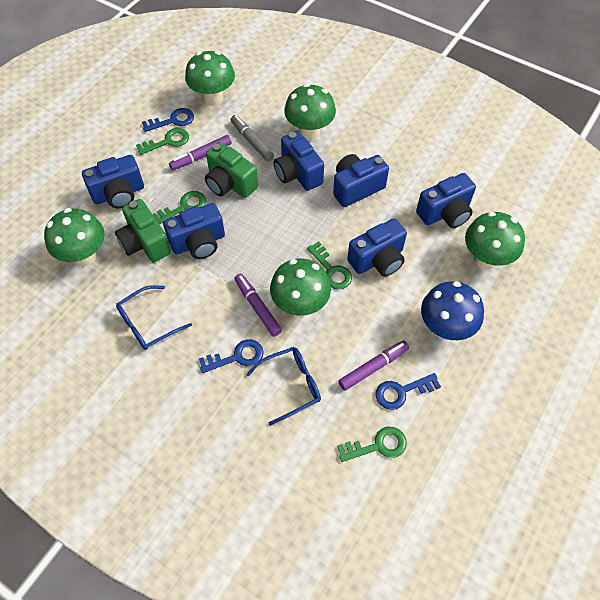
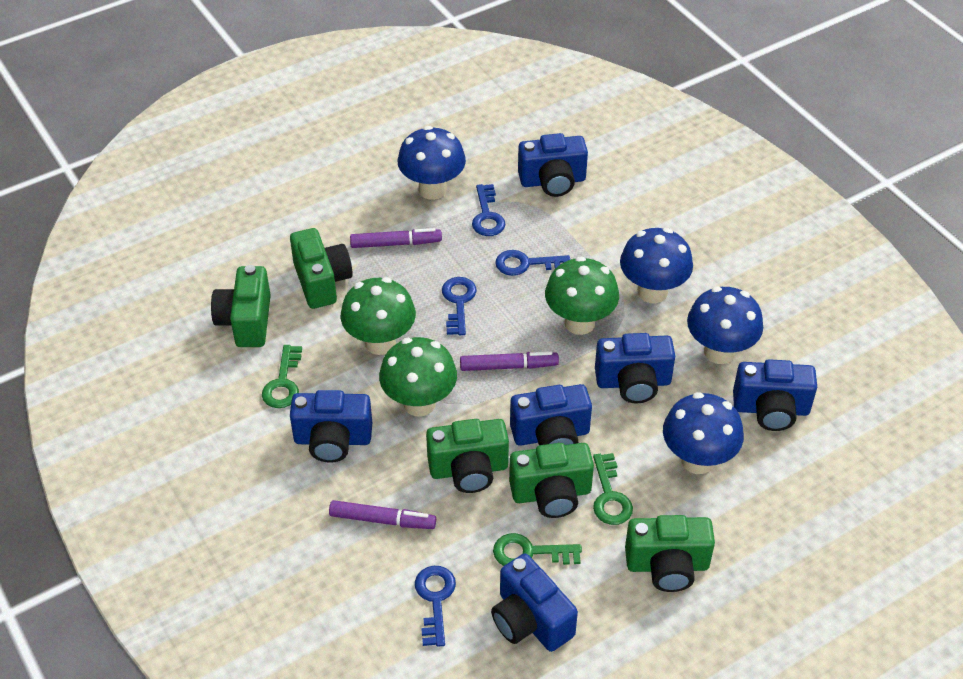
blue glasses: [116,285,192,350] [246,347,321,426] = 2 -> none = 0
blue key: [142,108,194,132] [199,339,264,373] [375,373,441,410] = 3 -> [415,566,456,647] [442,277,477,335] [472,184,505,236] [495,250,570,276] = 4
blue mushroom: [421,281,484,340] = 1 -> [398,126,466,200] [620,228,693,303] [663,392,744,474] [687,286,763,364] = 4
green camera: [115,199,171,262] [205,142,258,198] = 2 -> [211,265,271,347] [290,228,353,309] [426,419,509,493] [509,443,594,518] [625,515,715,592] = 5
green key: [136,128,189,155] [153,191,206,225] [307,241,352,289] [337,427,407,462] = 4 -> [262,345,302,408] [493,533,582,566] [593,453,633,525] = 3
green mushroom: [44,208,105,266] [185,51,235,106] [270,258,331,317] [284,84,336,140] [465,212,525,270] = 5 -> [341,277,416,355] [379,337,457,417] [545,256,619,335] = 3
grey marker: [231,115,274,162] = 1 -> none = 0

